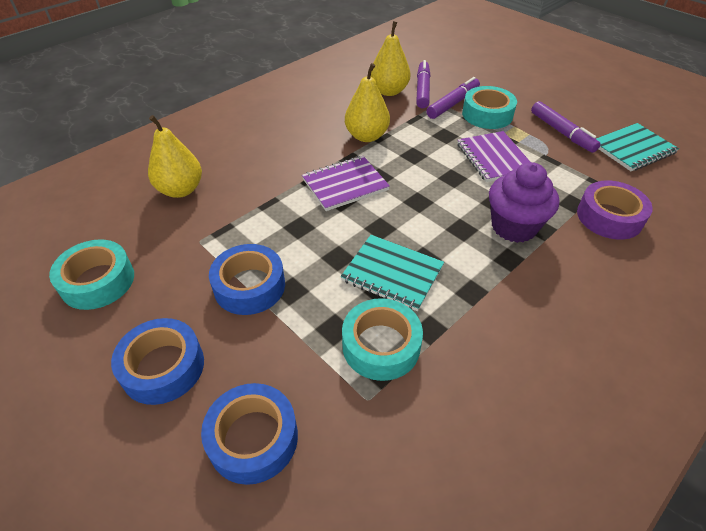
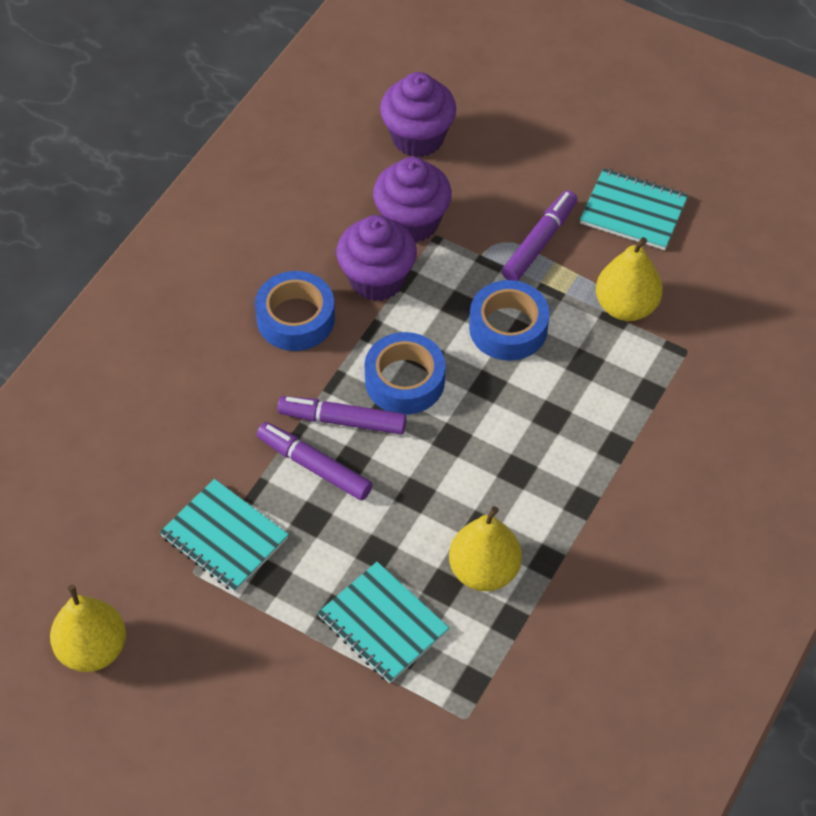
purple cupcake: [489,162,559,243] = 1 -> [336,215,417,301] [373,157,452,243] [380,72,456,157] = 3
purple notebook: [302,156,390,211] [457,131,530,182] = 2 -> none = 0
purple tape: [577,180,653,240] = 1 -> none = 0
turquoise notebook: [341,235,444,311] [596,123,679,171] = 2 -> [160,479,289,592] [318,562,449,683] [580,168,688,250] = 3
turquoise tape: [49,239,134,310] [342,298,423,381] [462,86,517,129] = 3 -> none = 0

